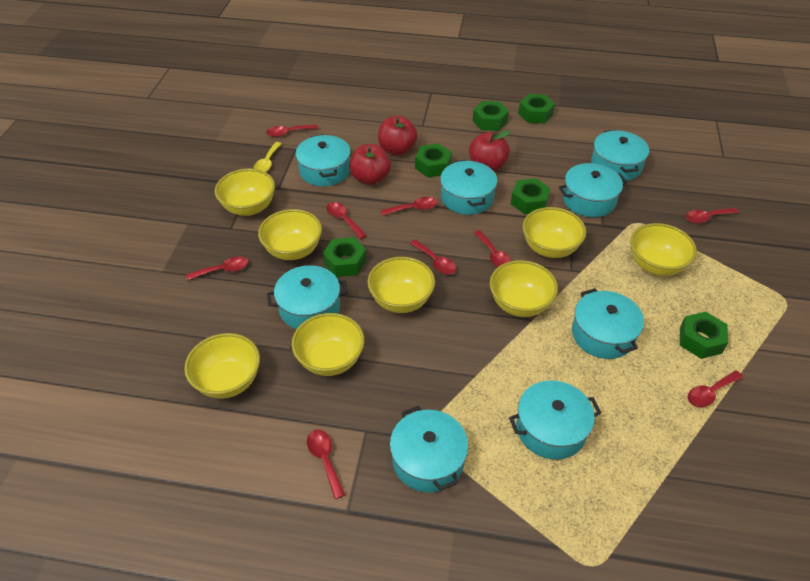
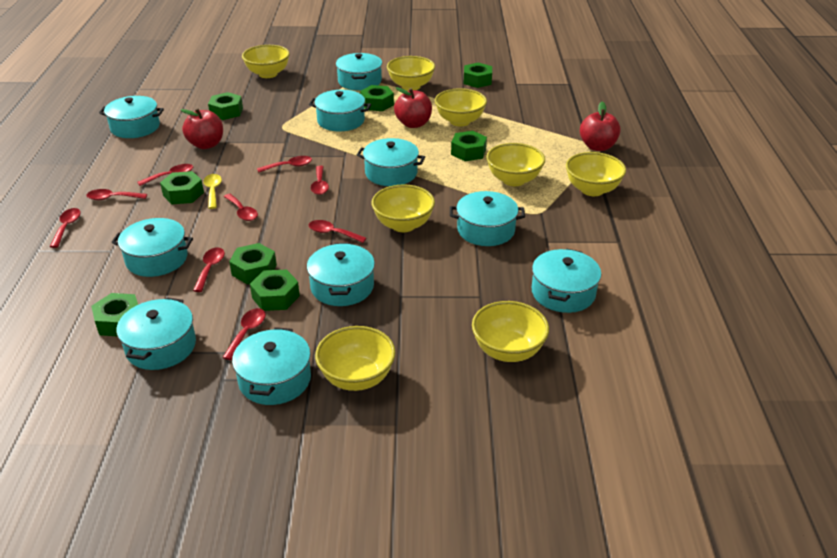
green nut: [323,237,367,277] [415,143,452,177] [472,101,509,131] [511,178,551,214] [518,94,555,124] [680,312,728,359] = 6 -> [91,293,138,336] [160,171,204,204] [208,92,243,120] [229,243,277,284] [250,269,300,311] [360,85,394,111] [451,131,487,161] [464,63,492,88] = 8
turquoise pot: [267,265,348,329] [295,134,351,186] [390,406,468,492] [440,160,497,215] [509,380,601,460] [559,163,627,217] [572,288,644,359] [591,130,649,181] = 8 -> [99,96,164,138] [111,218,193,277] [117,297,196,370] [232,327,311,405] [307,243,375,306] [309,90,371,131] [336,53,382,90] [357,138,425,186] [450,191,525,246] [532,249,601,313] = 10

